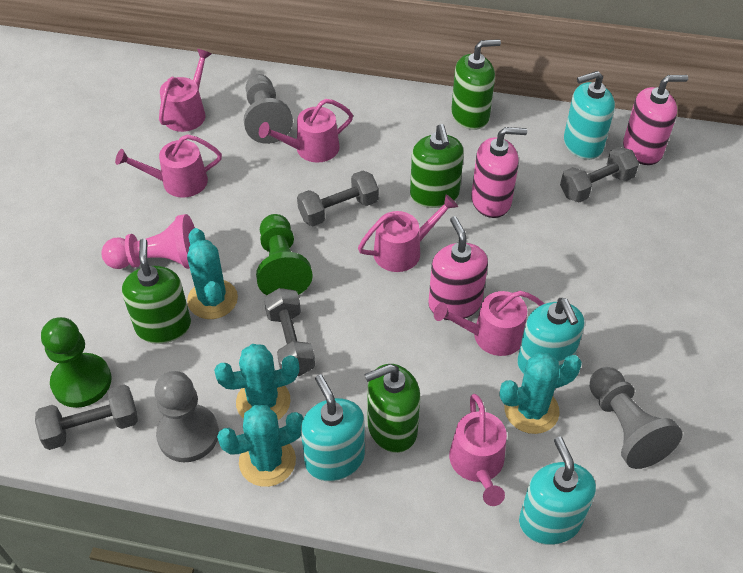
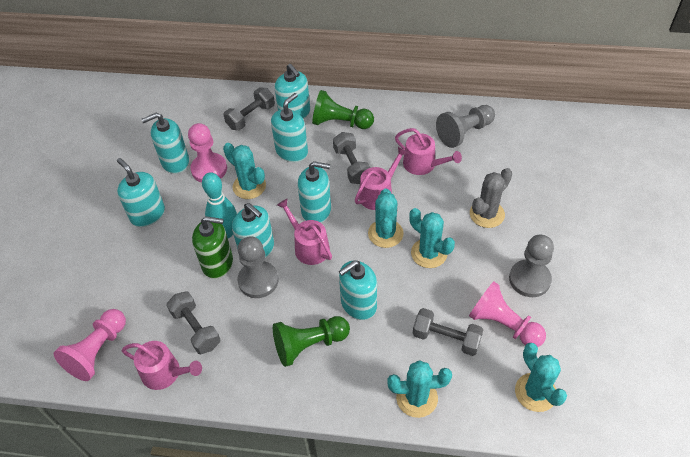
green soap dispenser: [122,239,191,344] [364,364,421,453] [410,124,464,208] [451,39,501,130] = 4 -> [192,216,233,279] = 1
grey cactus: none = 0 -> [470,168,512,228] = 1
pink pawn: [101,214,195,269] = 1 -> [54,309,126,381] [188,123,227,182] [469,281,546,347] = 3
pink soap dispenser: [428,216,488,320] [471,127,527,218] [623,75,688,165] = 3 -> none = 0
pink watering can: [115,134,222,198] [159,49,211,132] [259,99,353,163] [358,194,458,272] [434,291,545,356] [449,394,507,506] = 6 -> [122,341,202,390] [277,199,332,265] [355,147,408,210] [395,128,462,175] = 4
turquoise bowling pin: none = 0 -> [202,172,237,238] = 1
turquoise cactus: [187,228,238,319] [214,344,299,420] [217,405,303,487] [499,353,582,434] = 4 -> [223,143,266,199] [368,189,404,248] [387,360,452,418] [409,208,455,268] [515,343,567,412] = 5
turquoise soap dispenser: [301,374,365,481] [517,298,584,374] [519,437,596,545] [564,71,615,160] = 4 -> [117,158,165,227] [141,113,189,174] [232,203,274,258] [271,93,308,162] [275,64,310,119] [297,161,331,223] [339,261,377,320] = 7

